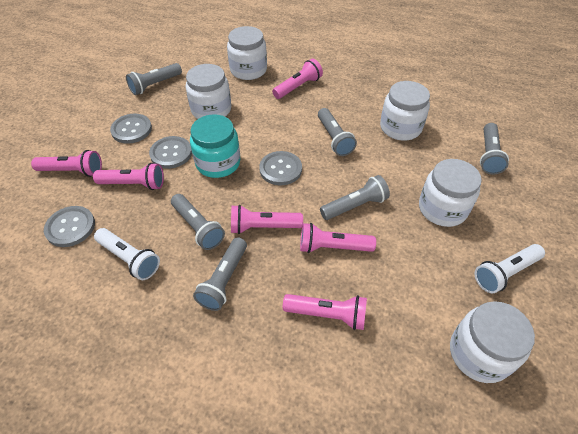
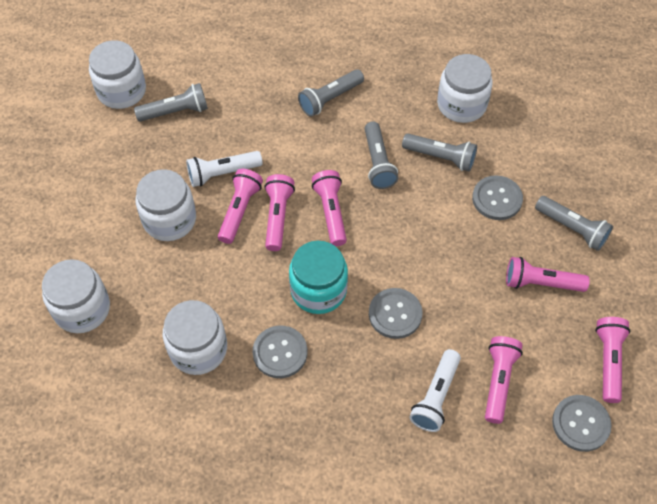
grey flashlight: [126,63,182,95] [171,194,225,250] [193,237,247,311] [318,108,357,156] [320,175,390,220] [480,123,509,174] = 6 -> [134,83,208,122] [298,69,364,117] [365,122,398,189] [402,134,477,172] [535,196,613,251] = 5

